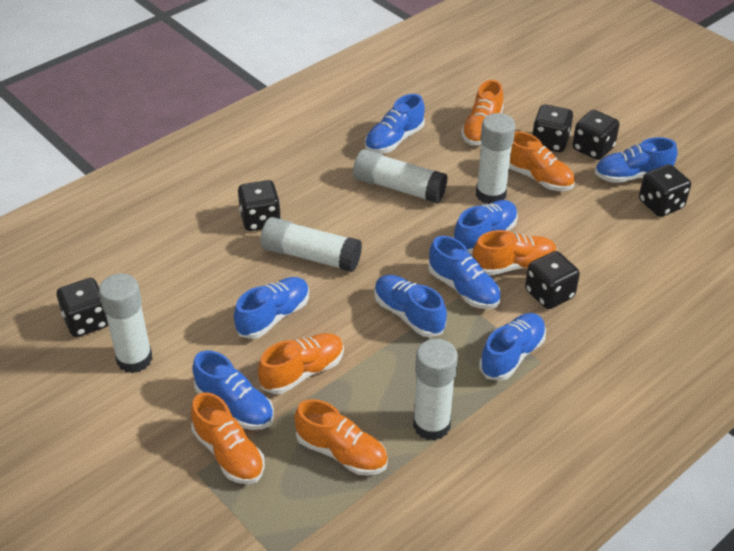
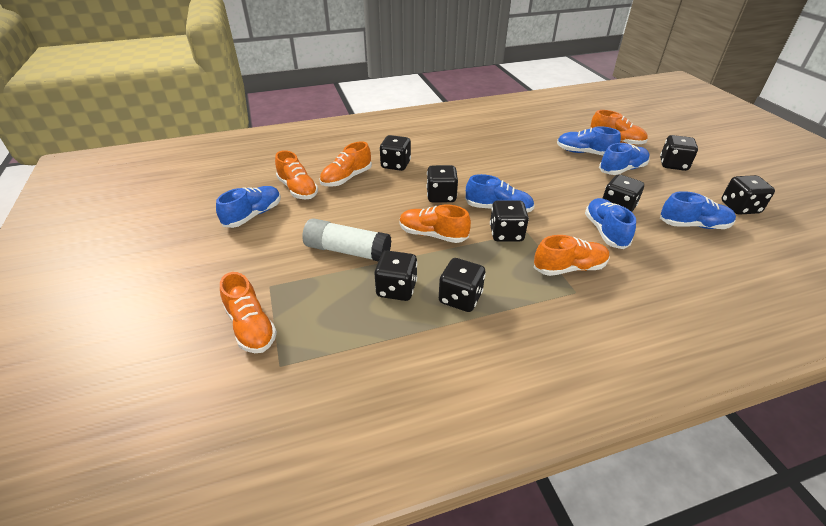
black dice: [57,278,108,337] [238,180,281,231] [525,251,580,309] [532,105,573,152] [572,110,620,160] [639,164,691,217] = 6 -> [374,251,417,301] [380,135,411,171] [426,165,458,202] [439,258,485,312] [490,200,529,242] [602,174,644,212] [660,135,698,171] [721,175,775,215] = 8
blue shoe: [192,350,274,430] [234,277,309,339] [365,94,425,154] [374,275,447,337] [428,236,501,309] [453,200,518,254] [479,313,546,381] [595,137,678,183] = 8 -> [216,186,281,228] [465,174,535,213] [557,126,621,155] [585,198,636,249] [599,143,650,175] [660,191,736,229] = 6
white glue stick: [99,273,153,373] [260,217,362,272] [353,149,448,203] [413,339,458,441] [476,113,516,204] = 5 -> [302,218,391,262] = 1

